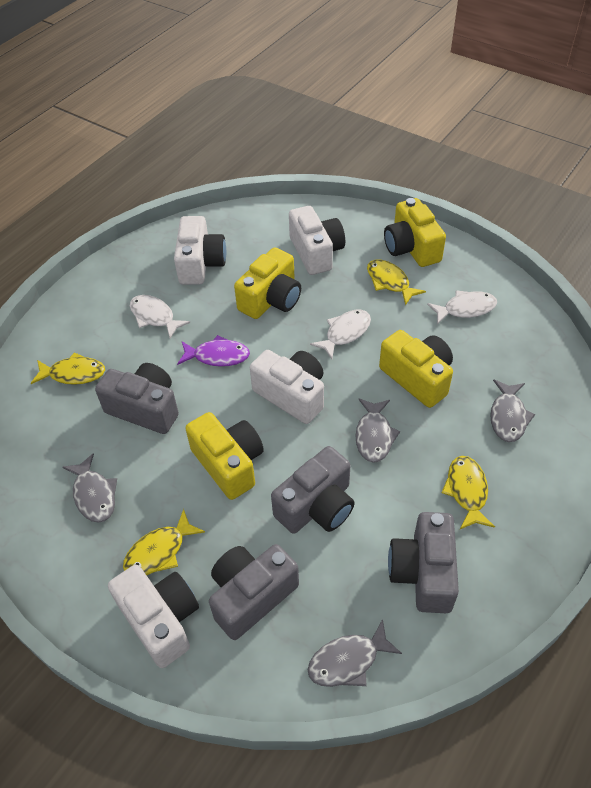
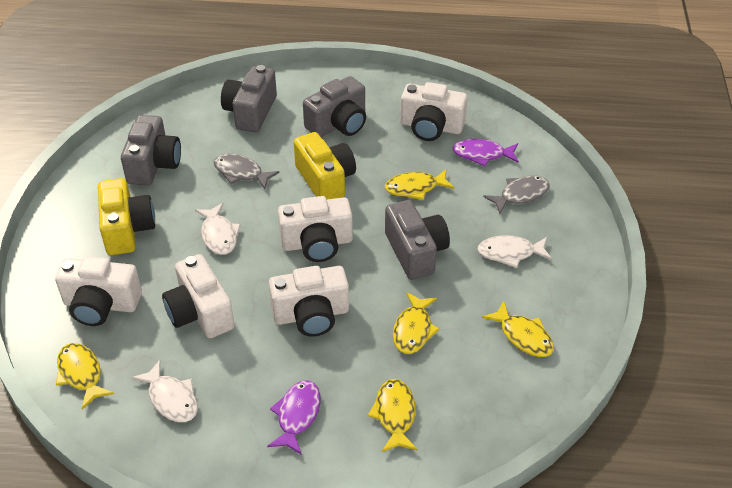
grey fish: [62,453,117,523] [308,619,402,687] [355,398,400,463] [490,379,535,442] = 4 -> [214,154,280,189] [483,176,550,214] = 2
purple fish: [177,335,250,367] = 1 -> [267,381,321,455] [453,139,519,166] = 2
white camera: [108,565,199,668] [174,216,226,285] [250,350,324,424] [289,206,345,275] = 4 -> [55,256,142,326] [162,254,235,338] [269,266,349,337] [278,196,353,262] [400,82,468,141] = 5
yellow camera: [185,412,264,500] [234,247,301,319] [379,330,453,408] [384,198,446,267] = 4 -> [98,178,155,255] [294,132,356,199] = 2
yellow fish: [31,352,105,385] [123,509,205,575] [367,260,426,305] [442,456,495,529] = 4 -> [56,343,114,409] [368,379,418,452] [385,169,454,200] [393,292,440,354] [482,301,554,357] = 5

